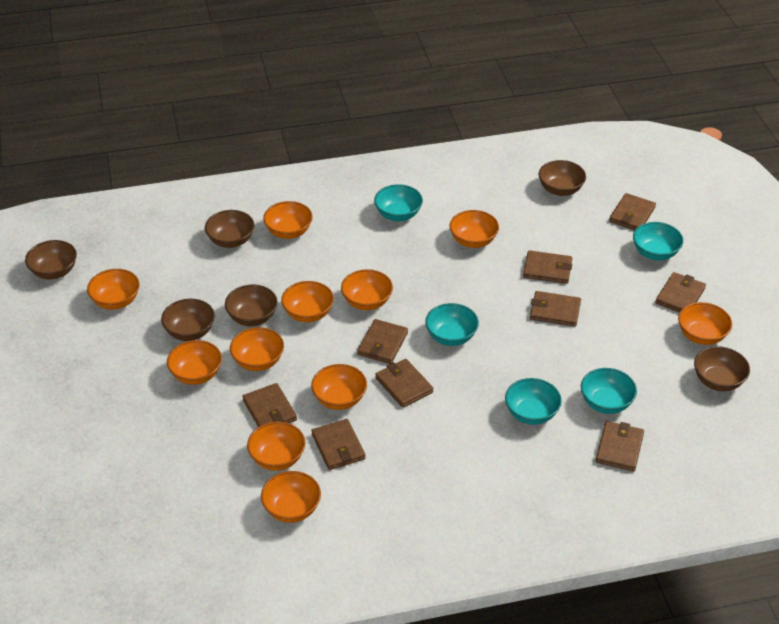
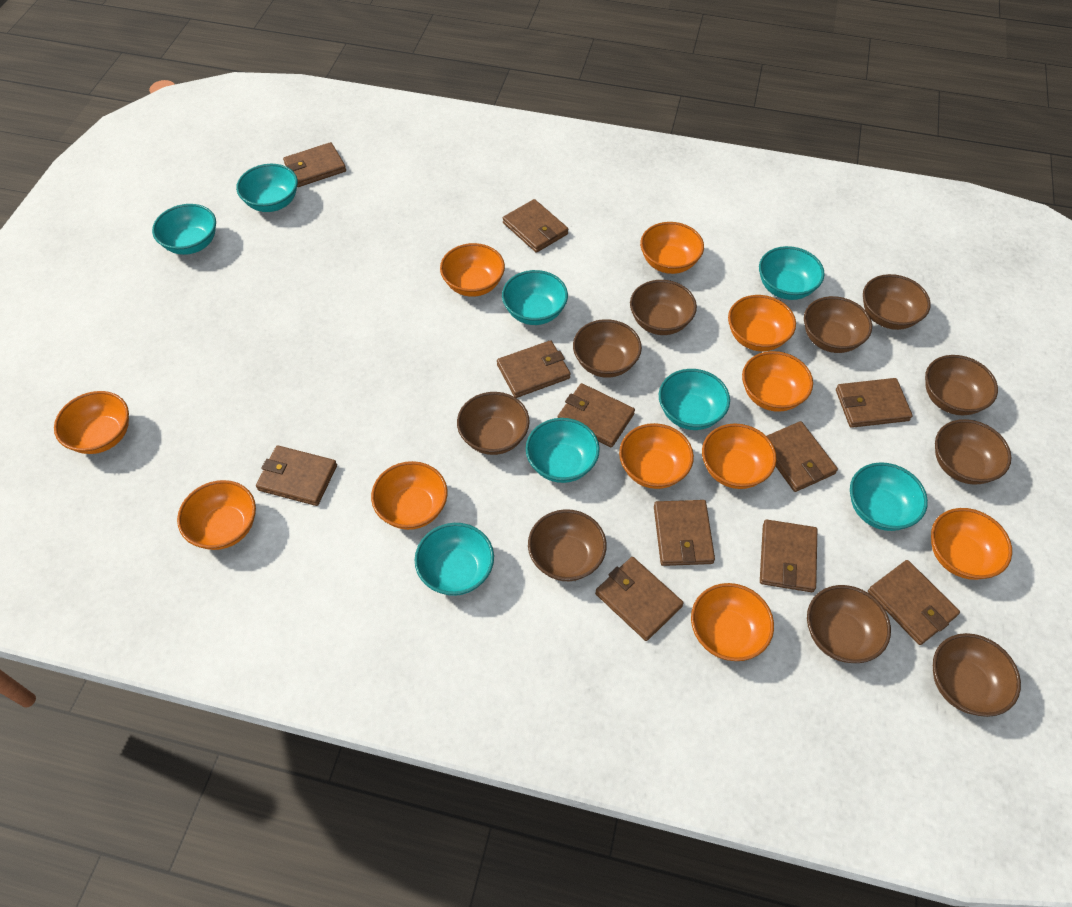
brown bowl: [25,240,77,279] [161,299,215,341] [205,210,254,248] [225,285,277,326] [539,160,586,196] [694,346,750,391] = 6 -> [457,392,530,455] [528,509,607,581] [573,319,642,378] [630,280,697,335] [804,296,872,353] [807,585,891,663] [863,274,931,330] [925,355,998,415] [933,633,1021,717] [935,419,1012,484] = 10
brown wallet: [242,383,297,427] [311,419,365,470] [357,319,408,364] [375,359,434,408] [523,250,572,284] [530,291,581,327] [596,421,644,471] [609,193,656,230] [656,272,706,313] = 9 -> [256,445,337,506] [283,142,346,187] [497,340,571,398] [503,199,568,253] [558,383,635,447] [595,557,684,641] [654,500,715,566] [760,520,817,592] [767,421,838,492] [836,378,913,428] [868,560,960,645] = 11
turquoise bowl: [374,184,423,221] [425,303,479,346] [505,378,562,425] [581,368,637,414] [633,222,683,260] = 5 -> [152,204,216,255] [236,164,298,212] [415,523,494,596] [502,270,568,325] [526,418,600,483] [659,369,730,430] [759,246,825,300] [850,462,928,531] = 8

